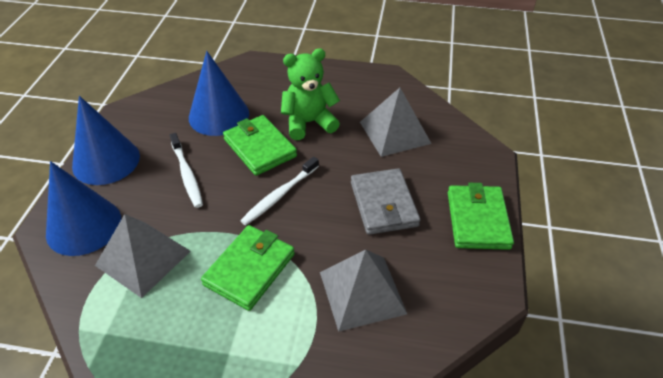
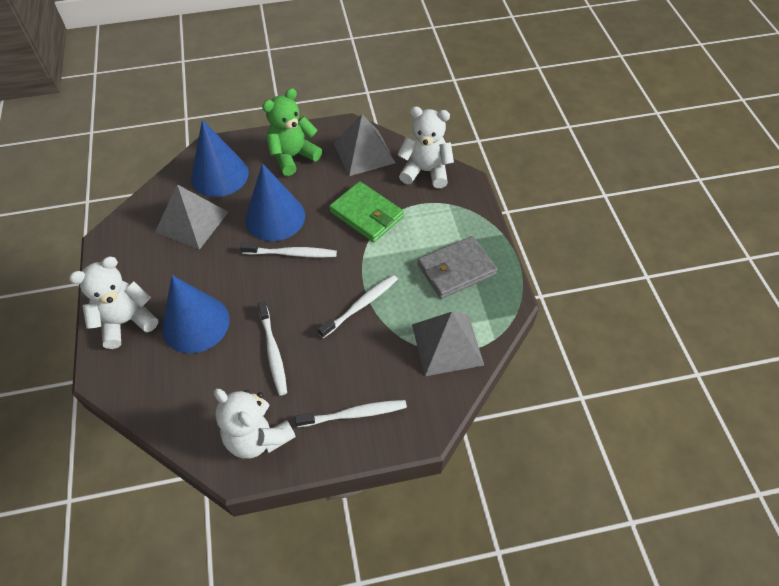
green wallet: [201,225,295,311] [223,115,297,176] [448,183,514,250] = 3 -> [329,181,404,242] = 1
white teddy bear: none = 0 -> [69,257,158,349] [214,389,296,459] [398,107,454,189] = 3
white toothbrush: [170,133,203,208] [240,156,319,225] = 2 -> [240,243,337,258] [258,301,287,396] [295,400,407,427] [318,275,398,338] = 4

